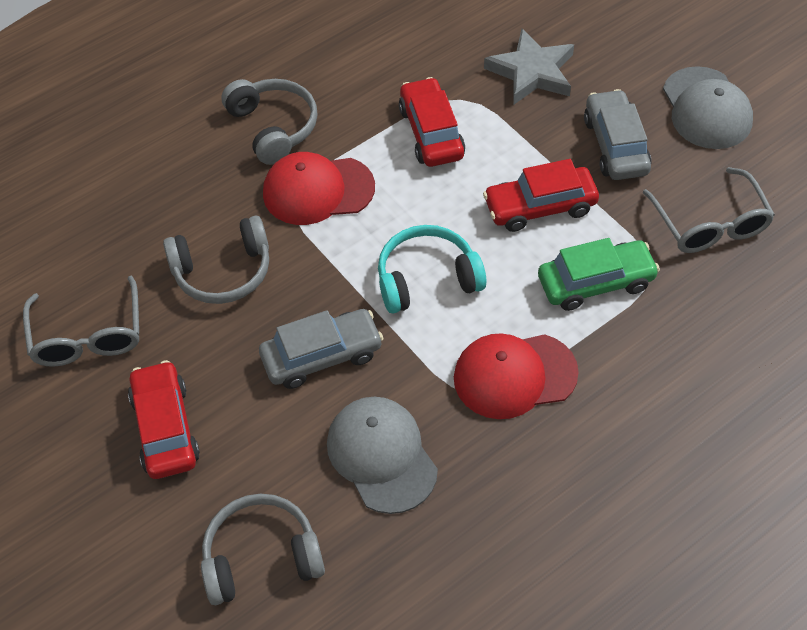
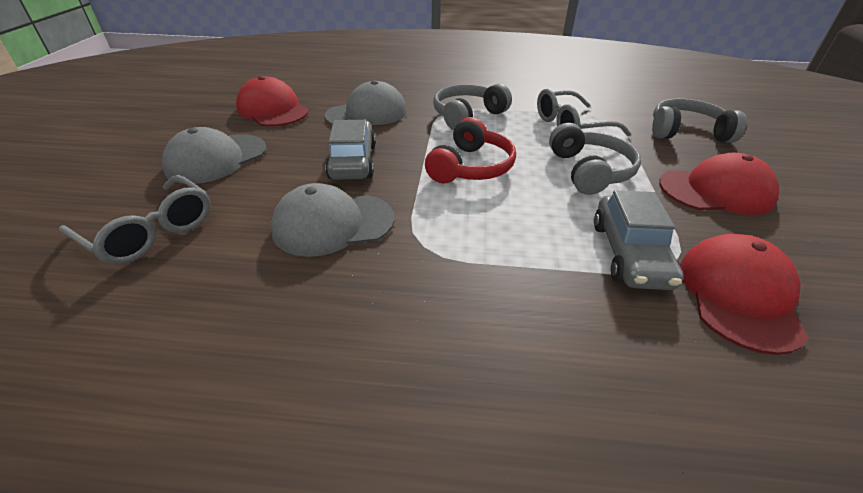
green car: [538,238,660,311] = 1 -> none = 0
grey cap: [327,397,438,514] [663,66,753,149] = 2 -> [162,127,267,184] [271,183,395,257] [325,80,407,125] = 3
grey star: [484,29,574,105] = 1 -> none = 0
red cap: [263,152,375,225] [454,333,579,419] = 2 -> [236,76,309,127] [659,152,779,215] [680,234,808,355] = 3
red car: [128,360,200,479] [399,77,465,167] [483,159,599,232] = 3 -> none = 0
red headphones: none = 0 -> [425,117,516,183] = 1
turquoise headphones: [378,225,486,314] = 1 -> none = 0

